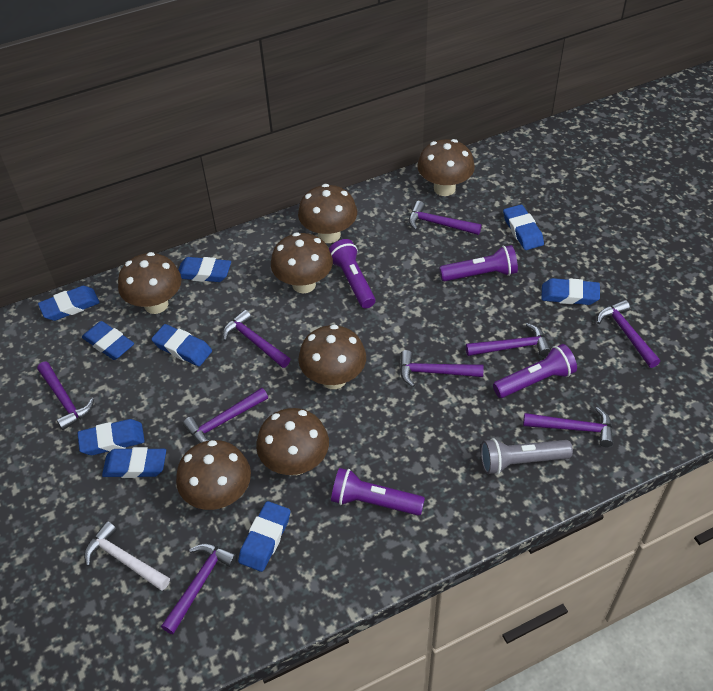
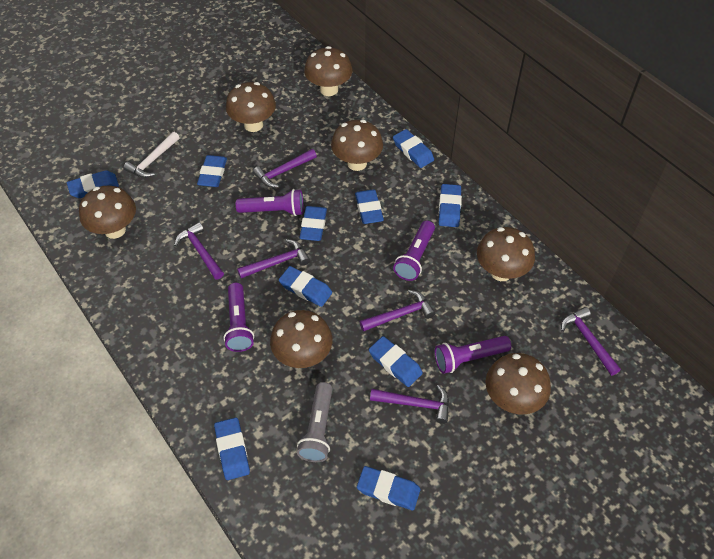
blue eraser: [38,286,100,321] [78,419,145,455] [82,321,134,360] [102,447,166,478] [151,324,212,366] [178,257,231,282] [238,501,290,572] [503,204,544,250] [541,278,600,305] = 9 -> [67,170,119,198] [197,155,227,187] [214,417,250,480] [279,266,332,307] [299,206,327,241] [355,189,384,224] [357,466,420,511] [369,336,423,387] [393,129,434,168] [439,184,462,227] = 10
purple hammer: [37,362,94,430] [161,543,237,634] [183,388,268,443] [223,310,290,368] [400,350,484,387] [409,201,482,235] [466,323,551,356] [523,407,613,447] [597,300,660,368] = 9 -> [174,222,224,280] [237,239,310,278] [253,149,317,188] [360,290,435,332] [370,385,449,424] [561,307,621,376] = 6

